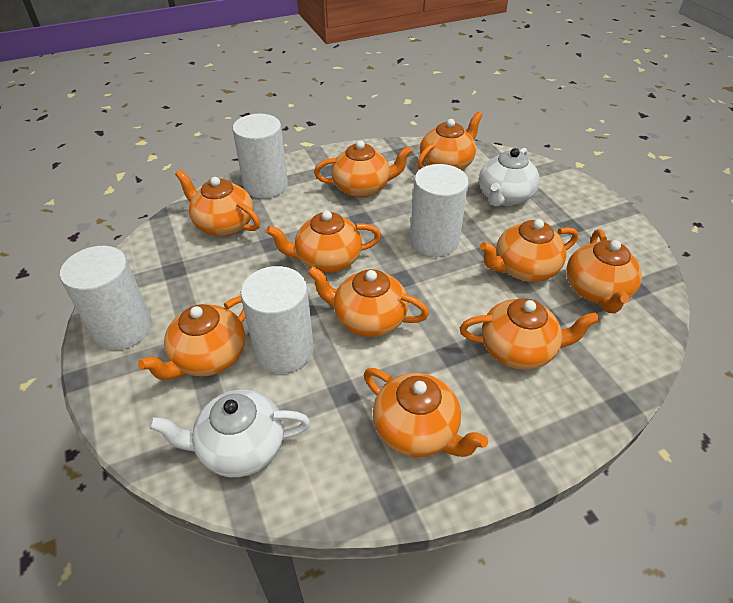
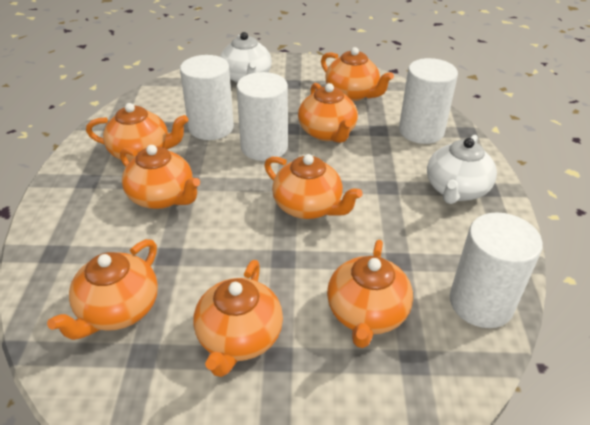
orange teapot: [138,296,246,380] [175,169,260,236] [266,211,381,273] [307,266,429,337] [314,140,413,198] [364,368,488,457] [417,111,483,170] [460,298,599,370] [480,219,578,282] [566,229,642,313] = 10 -> [47,239,158,340] [86,103,188,162] [120,145,200,209] [194,260,283,377] [264,154,363,219] [298,83,358,143] [321,47,394,101] [327,240,413,348] = 8

